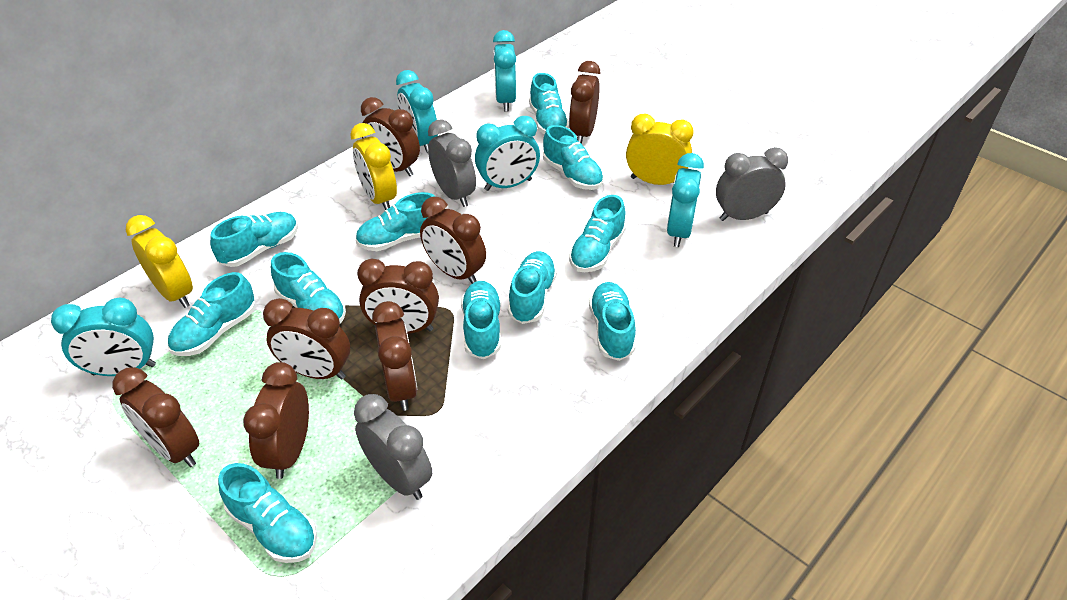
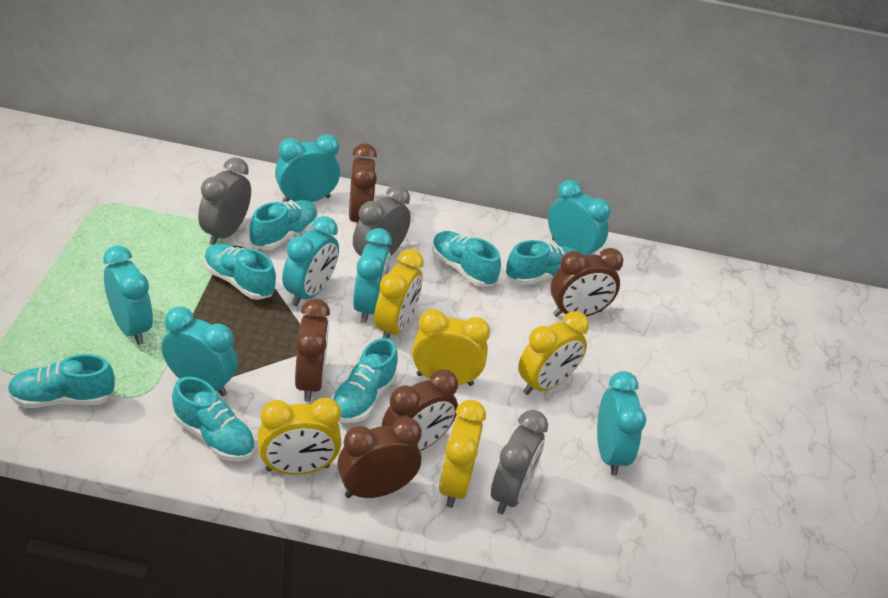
brown clock: [112,367,199,467] [243,362,309,479] [263,298,350,380] [357,259,439,334] [361,97,420,176] [372,301,417,411] [420,197,486,284] [569,61,600,144] = 8 -> [295,299,330,402] [337,417,422,498] [349,143,377,223] [382,369,458,451] [551,248,623,317] = 5
turquoise clock: [51,298,156,376] [396,70,438,153] [475,116,540,191] [493,30,516,112] [667,153,704,247] = 5 -> [103,245,153,345] [162,307,238,396] [275,134,340,202] [282,216,339,306] [353,228,392,323] [548,180,611,255] [597,371,646,476] = 7
turquoise shoe: [168,272,256,356] [210,212,298,267] [218,463,317,563] [271,252,346,324] [355,192,435,251] [461,281,501,359] [508,251,557,324] [529,73,569,134] [543,125,604,190] [569,195,626,272] [589,282,636,361] = 11 -> [8,354,115,408] [172,377,255,461] [204,243,276,300] [249,200,318,250] [331,338,398,423] [432,231,501,287] [506,240,578,285] = 7
yellow clock: [126,215,193,308] [350,123,397,210] [626,114,694,185] = 3 -> [257,398,341,475] [374,249,424,339] [412,309,490,386] [439,400,486,508] [518,311,589,395] = 5

